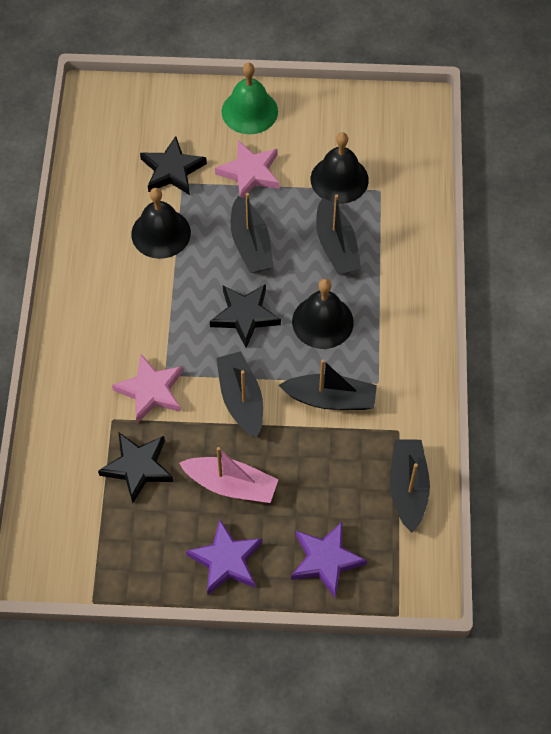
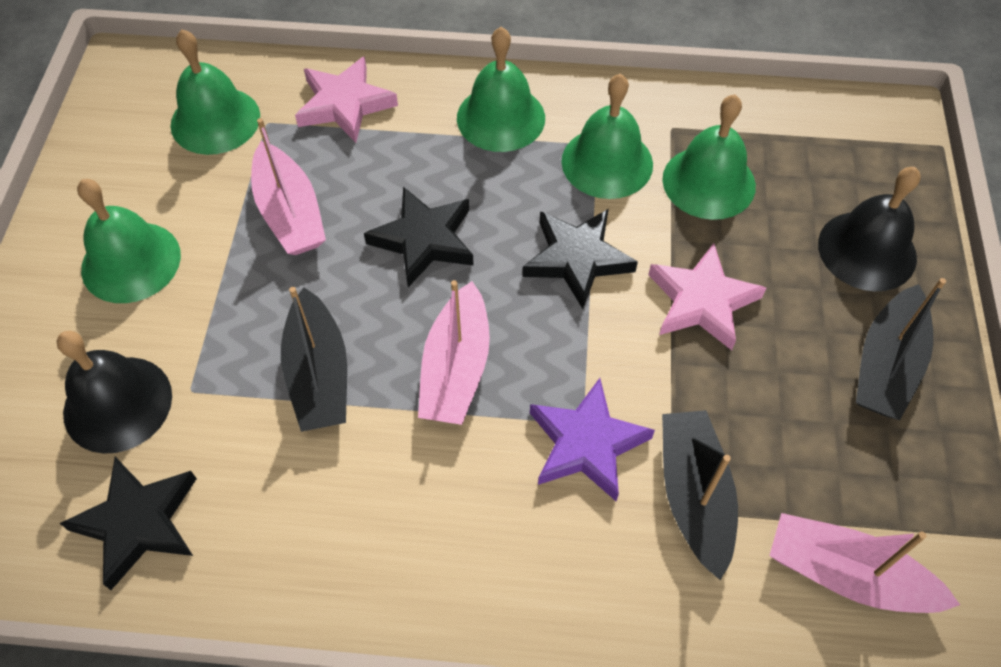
black bell: [131,188,191,259] [292,279,354,349] [311,132,369,204] = 3 -> [56,331,172,454] [818,167,921,291] = 2
black boat: [216,351,263,438] [231,193,274,273] [279,359,377,410] [316,195,361,275] [390,439,430,533] = 5 -> [281,287,347,432] [662,410,738,580] [856,278,946,420] = 3
green bell: [222,63,278,134] = 1 -> [77,179,181,303] [170,29,260,155] [457,27,545,152] [561,74,653,199] [662,94,756,220] = 5
pink boat: [179,447,279,503] = 1 -> [251,118,326,255] [418,280,490,425] [769,513,960,613] = 3
purple star: [186,520,262,595] [291,522,367,598] = 2 -> [530,378,655,502] = 1

